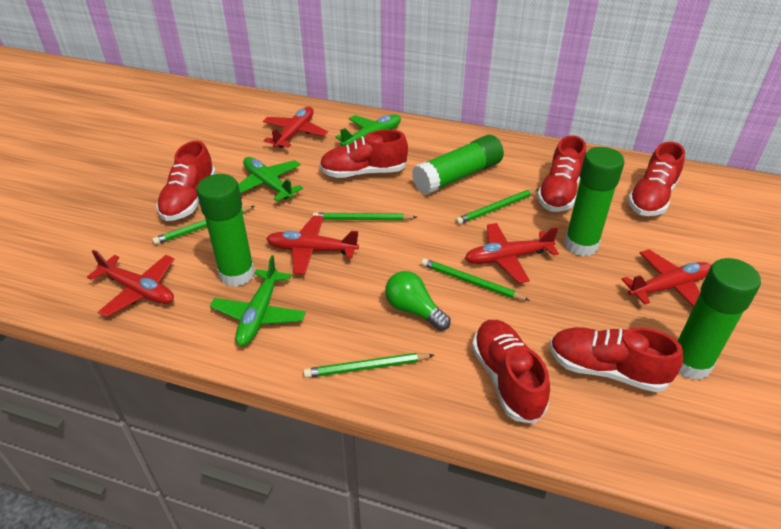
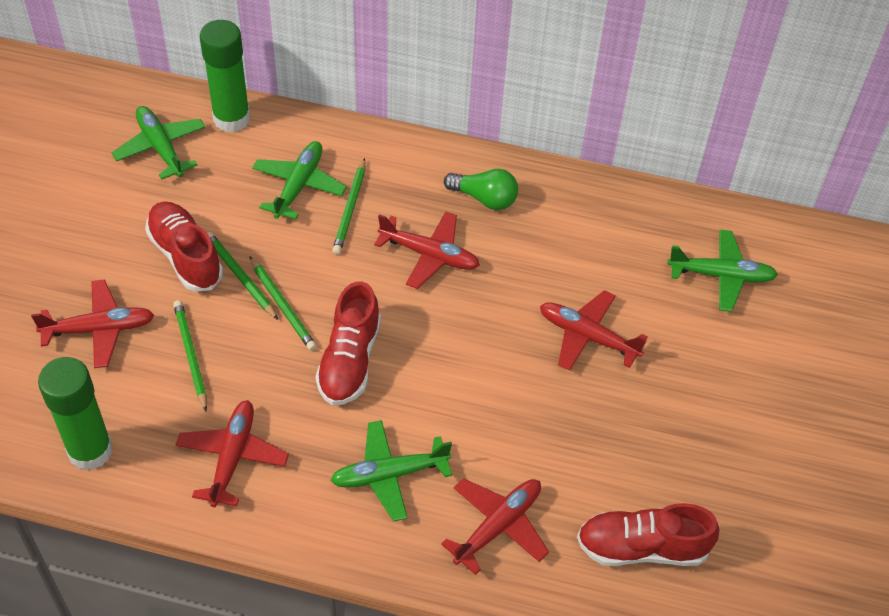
green glue stick: [196,174,255,287] [412,135,504,195] [564,147,624,256] [678,258,761,380] = 4 -> [38,357,113,471] [200,20,250,132] = 2
green pencil: [152,206,254,245] [303,353,434,378] [312,212,417,221] [421,258,530,301] [455,189,538,225] = 5 -> [173,300,207,411] [207,232,278,320] [249,256,317,351] [332,158,365,255] = 4
green plane: [210,255,306,346] [238,157,303,201] [335,115,401,146] = 3 -> [111,106,205,180] [252,141,347,220] [330,420,452,522] [667,230,778,312] = 4
red shoe: [157,141,216,221] [319,129,408,178] [472,320,550,424] [537,135,586,212] [550,327,683,392] [628,142,685,216] = 6 -> [145,201,223,292] [315,281,381,406] [577,503,719,566] = 3

